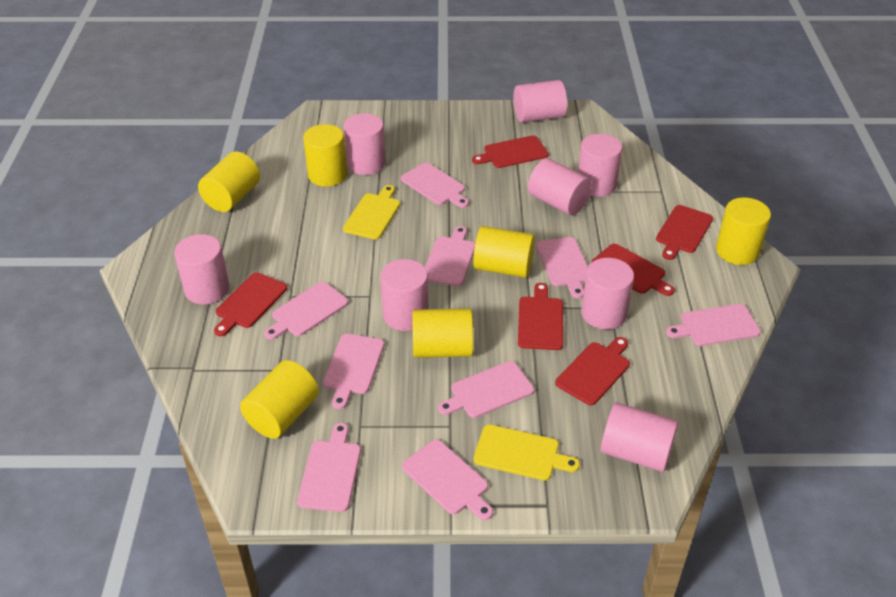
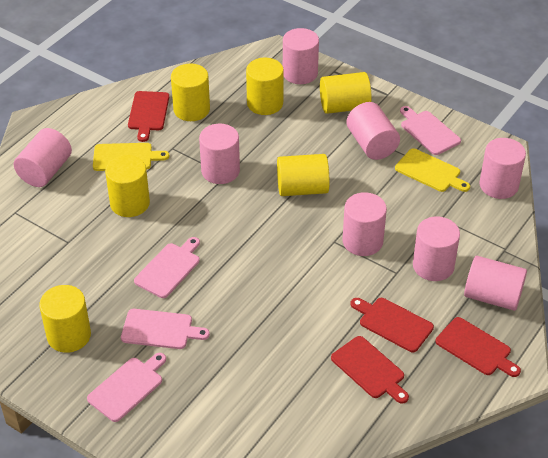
pink cutting board: [264,282,348,340] [297,423,361,512] [323,334,385,409] [401,163,469,208] [402,439,493,520] [425,226,475,286] [438,361,534,418] [536,237,588,299] [666,304,761,346] = 9 -> [87,353,166,422] [121,309,210,349] [134,237,200,298] [400,106,461,155] = 4
red cutting board: [214,272,287,336] [472,135,549,168] [518,283,563,350] [555,337,630,405] [591,244,675,296] [656,205,713,260] = 6 -> [128,91,169,142] [331,336,409,404] [350,298,434,352] [435,317,521,377] = 4

